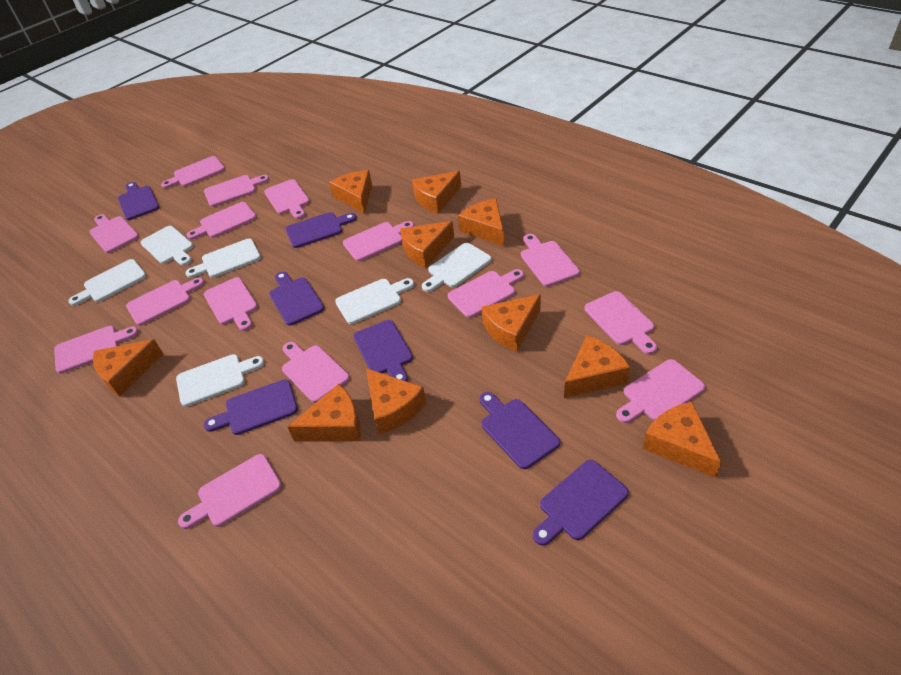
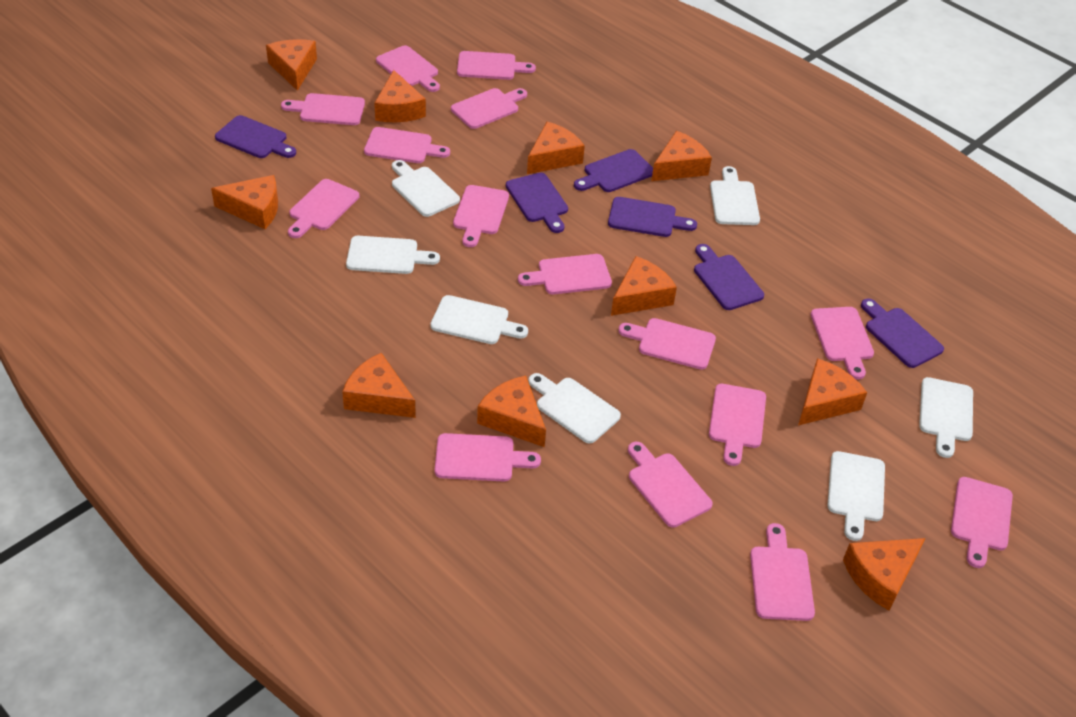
purple cutting board: [118,182,159,220] [204,379,298,435] [269,272,324,326] [285,212,357,248] [353,320,413,382] [479,392,560,469] [533,460,629,546] = 7 -> [215,115,296,158] [506,173,568,233] [574,149,653,192] [608,197,697,237] [694,244,764,310] [861,299,944,368] = 6
white cutting board: [69,259,146,306] [141,226,193,266] [176,354,264,407] [186,239,261,278] [335,278,414,324] [422,243,492,292] = 6 -> [346,236,440,274] [392,160,460,217] [430,295,528,344] [528,373,621,444] [710,166,760,225] [827,451,885,541] [919,377,973,458] = 7

